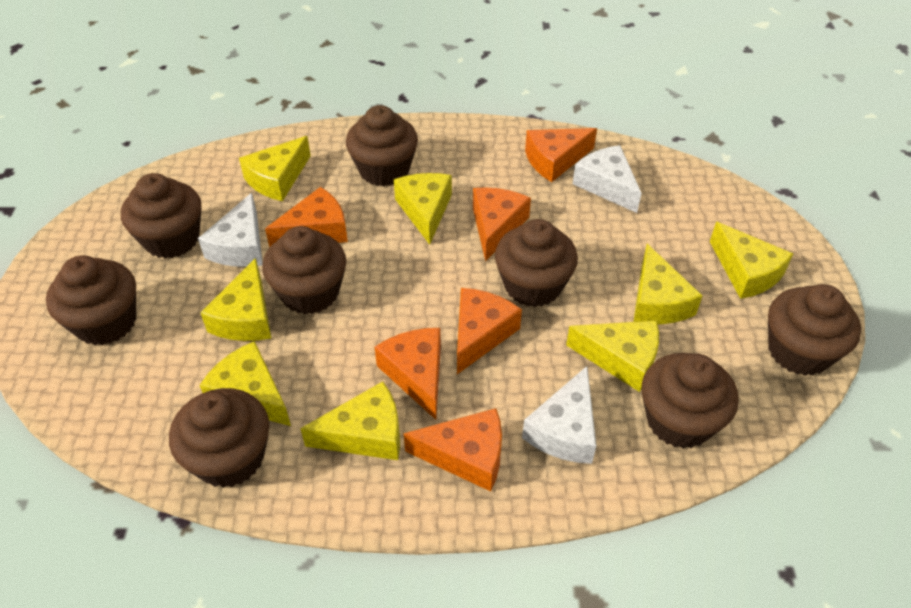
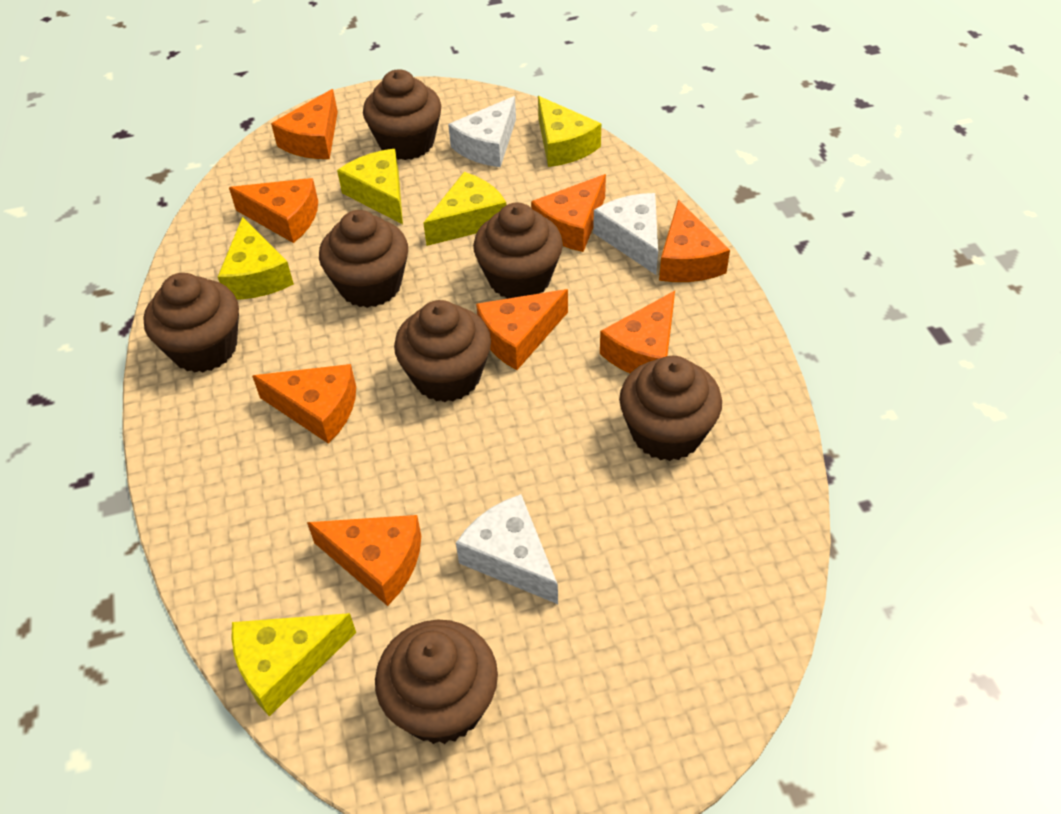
brown cupcake: [46,256,136,345] [121,173,202,259] [169,388,269,488] [262,226,346,314] [346,105,418,187] [495,219,578,307] [642,353,739,449] [768,284,861,376] = 8 -> [143,273,239,373] [319,210,408,308] [363,69,441,160] [375,620,498,744] [394,300,491,402] [473,203,563,299] [619,356,722,461] = 7
orange cheese: [265,187,348,248] [375,328,441,420] [404,408,502,492] [457,288,522,374] [473,187,531,261] [525,128,597,182] = 6 -> [229,178,318,243] [252,364,356,444] [271,89,338,159] [307,515,421,606] [476,289,568,370] [531,174,606,252] [600,291,675,373] [659,200,730,282] = 8
yellow cheese: [200,341,291,426] [201,258,271,341] [239,136,311,201] [300,381,400,460] [394,173,452,245] [566,321,659,392] [633,244,703,324] [710,222,793,299] = 8 -> [218,217,294,300] [231,613,356,716] [337,149,403,224] [423,172,506,246] [538,96,601,167] = 5

